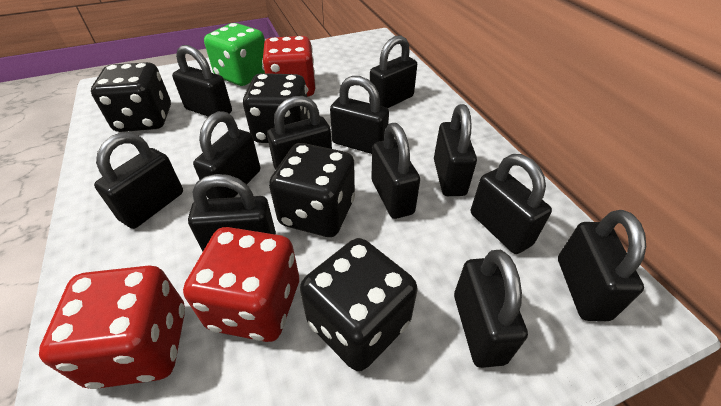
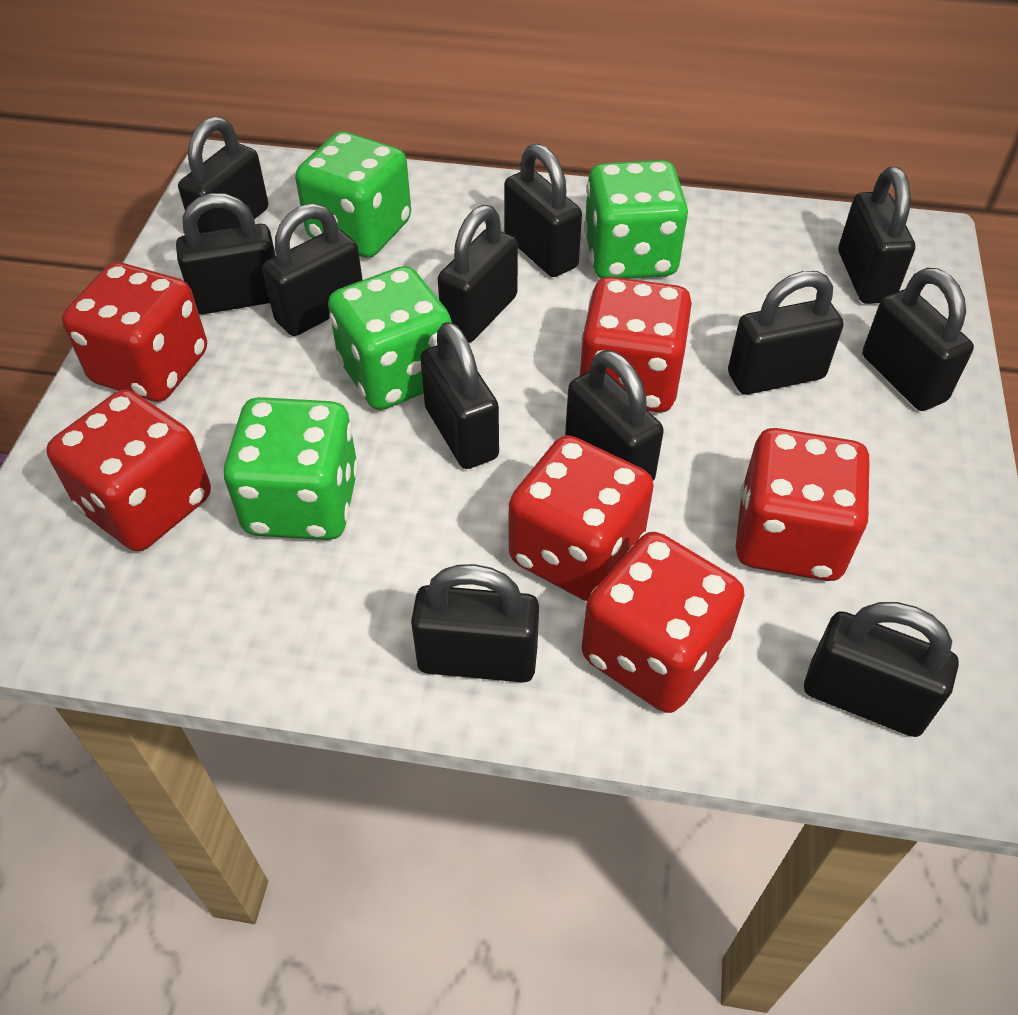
black dice: [91,62,171,132] [243,73,310,143] [269,143,355,237] [300,238,417,372] = 4 -> none = 0
green dice: [204,23,265,86] = 1 -> [224,397,359,540] [295,131,411,258] [328,266,452,410] [584,160,688,279] = 4
red dice: [39,265,185,389] [183,227,299,342] [262,36,316,97] = 3 -> [46,390,211,551] [62,262,207,402] [509,435,654,601] [578,277,692,412] [582,532,745,713] [735,428,871,581] = 6

